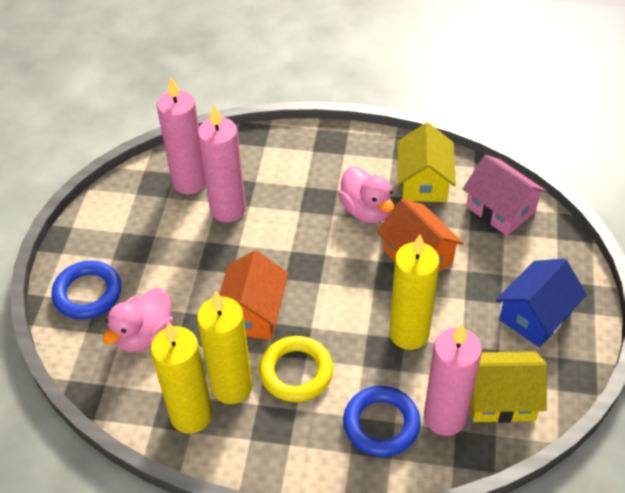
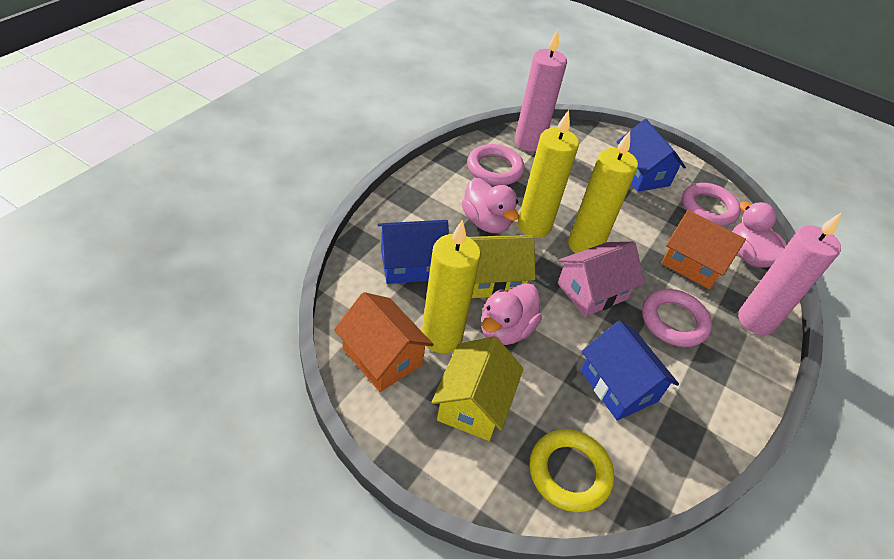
blue house: [496,259,587,347] = 1 -> [377,220,449,284] [581,321,679,421] [617,119,686,192] = 3
blue ring: [51,261,121,320] [343,386,421,457] = 2 -> none = 0
pink candle: [157,77,206,194] [198,105,246,222] [424,323,482,436] = 3 -> [515,30,567,152] [738,212,842,335] = 2
pink duck: [103,288,173,352] [338,166,394,223] = 2 -> [462,178,519,233] [481,283,542,345] [733,201,787,268] = 3
pink ring: none = 0 -> [467,144,525,186] [642,289,712,347] [682,183,741,226] = 3

